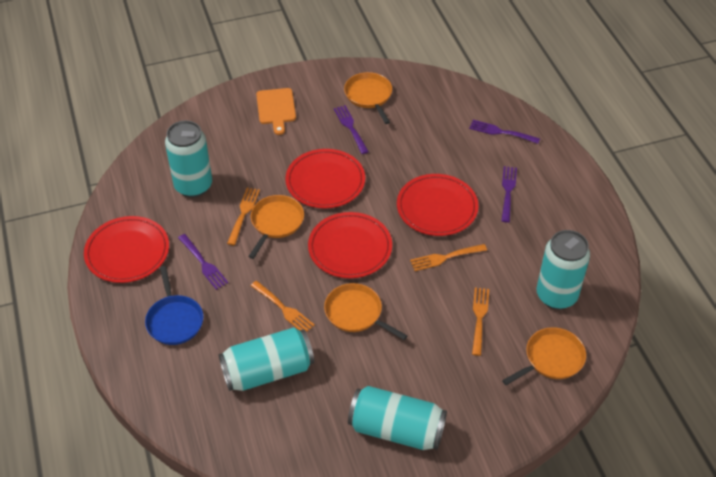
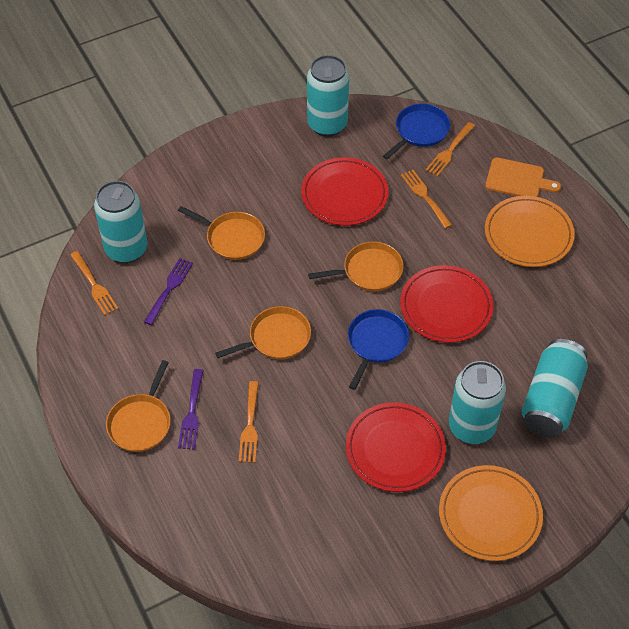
blue pan: [145,266,204,345] = 1 -> [348,309,409,390] [383,104,450,159] = 2
orange plate: none = 0 -> [439,465,543,561] [485,196,575,267] = 2
purple fork: [178,234,228,290] [334,105,369,154] [469,120,540,144] [501,166,517,223] = 4 -> [144,258,193,325] [178,369,204,450] = 2
red plate: [84,216,169,283] [285,149,365,209] [308,212,392,278] [397,174,479,236] = 4 -> [301,157,389,226] [346,402,446,492] [400,265,493,343] = 3

